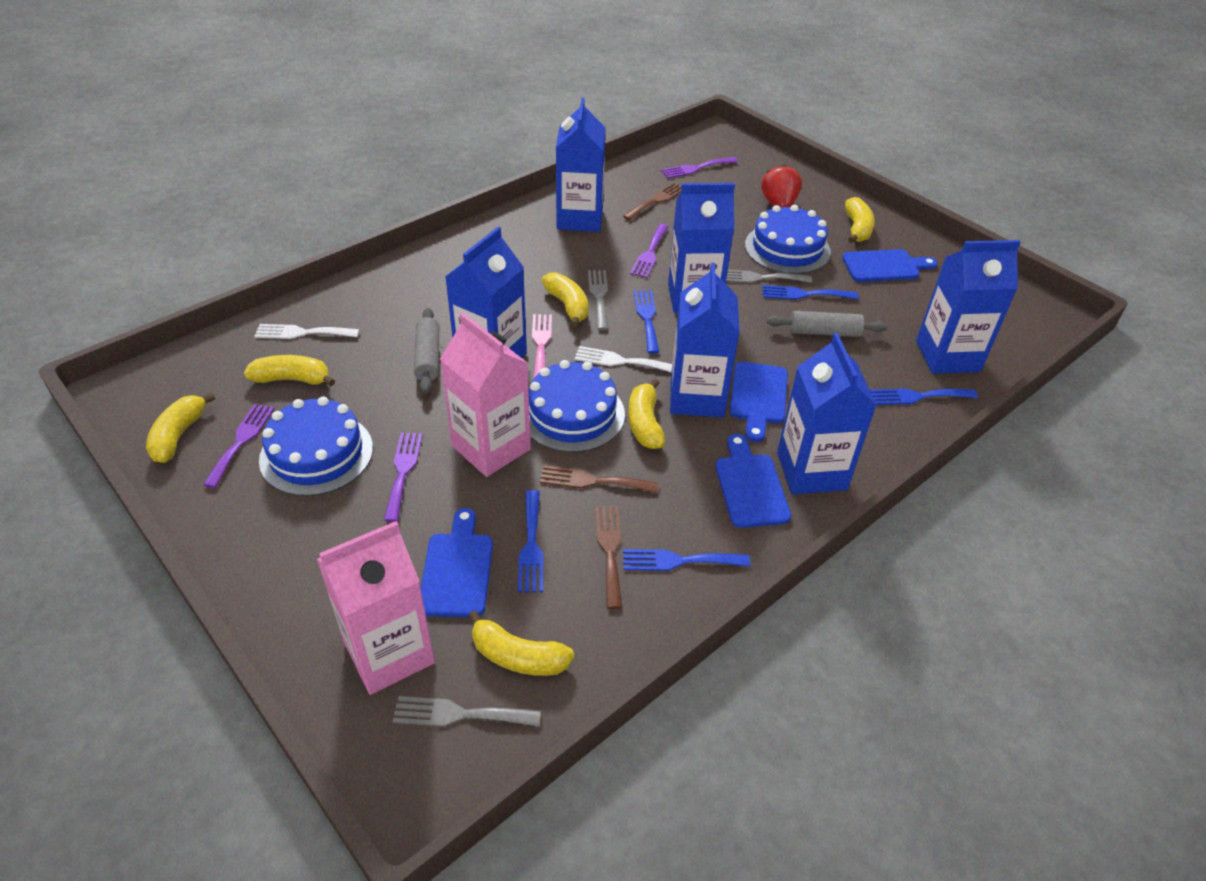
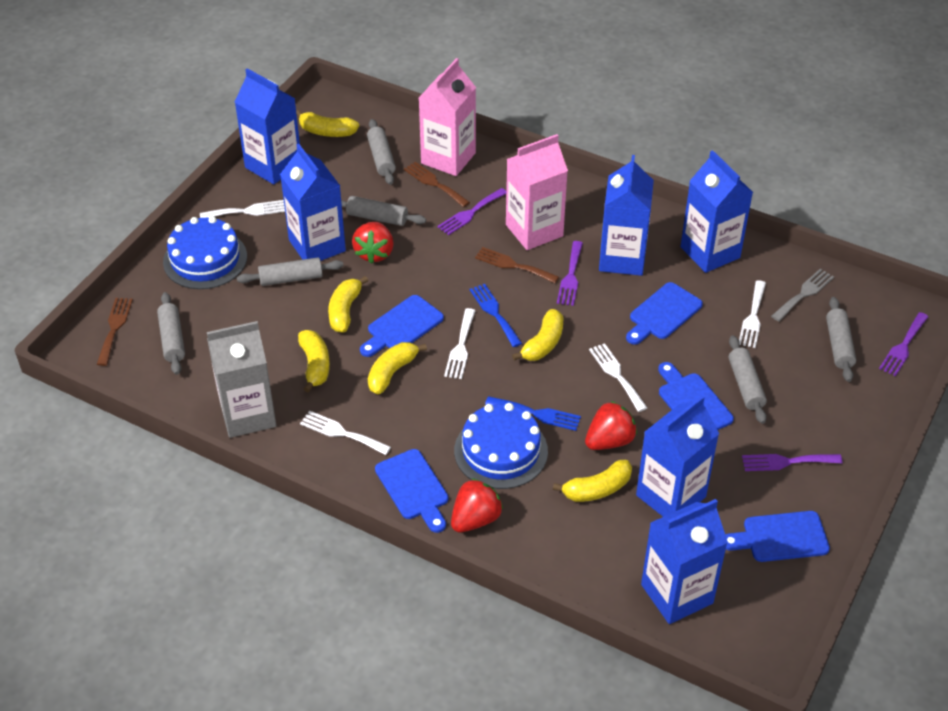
blue cake: [259,396,373,496] [529,360,625,452] [745,205,831,274] = 3 -> [163,216,247,289] [454,403,548,489] = 2
blue cutting board: [421,508,493,617] [715,434,791,528] [730,362,788,442] [842,249,938,282] = 4 -> [360,295,444,357] [375,449,449,533] [626,282,703,345] [658,362,734,430] [725,511,830,562] = 5
blue fork: [518,490,544,593] [623,549,750,571] [634,290,659,354] [762,285,859,300] [870,389,978,405] = 5 -> [470,284,522,347] [485,396,581,431] = 2
grey carton: none = 0 -> [207,321,276,438] = 1
grey fork: [393,696,541,727] [588,270,609,330] [726,270,812,283] = 3 -> [771,269,834,322] = 1
grey rolling pin: [414,308,440,394] [766,311,888,337] = 2 -> [157,292,185,375] [237,258,344,286] [341,196,426,226] [367,119,396,185] [729,335,767,424] [826,297,856,382] = 6
pink fork: [532,314,552,379] = 1 -> none = 0
red strawberry: [761,165,802,207] = 1 -> [352,222,394,264] [451,478,503,533] [585,401,637,450] = 3
white fork: [254,324,359,339] [575,346,672,372] = 2 -> [200,200,285,218] [300,411,391,455] [444,308,476,379] [589,343,647,412] [739,280,766,348] = 5

